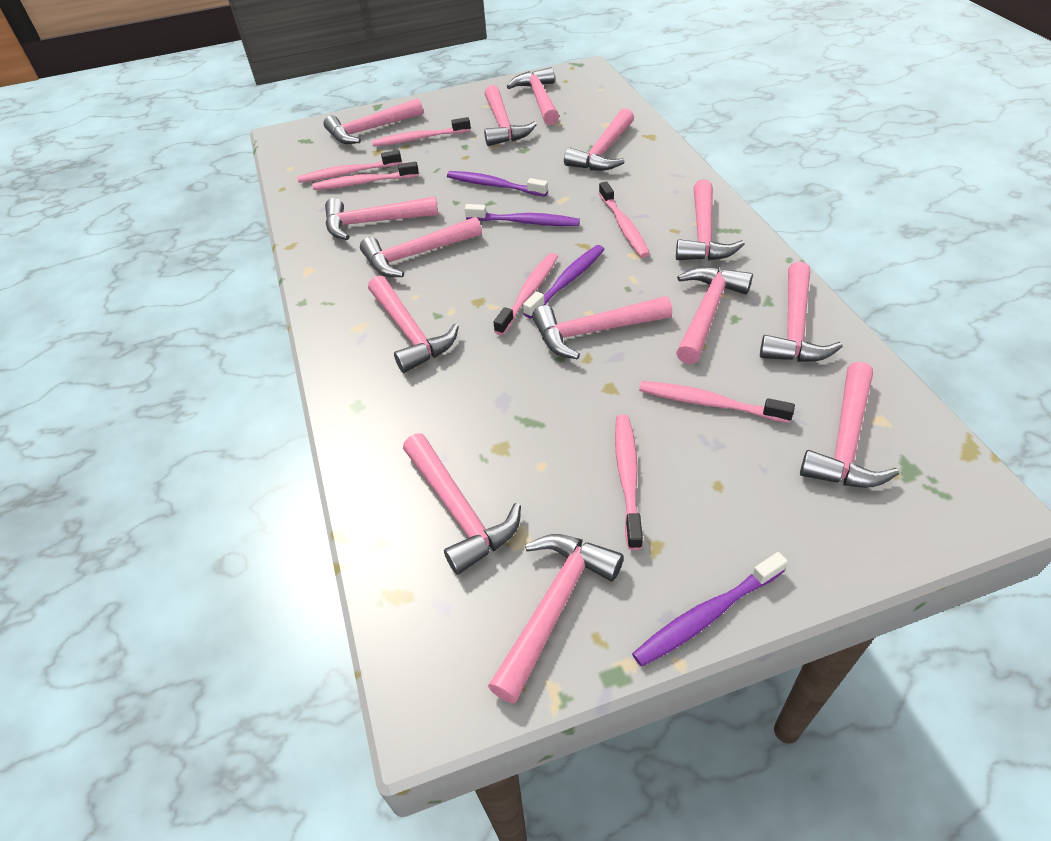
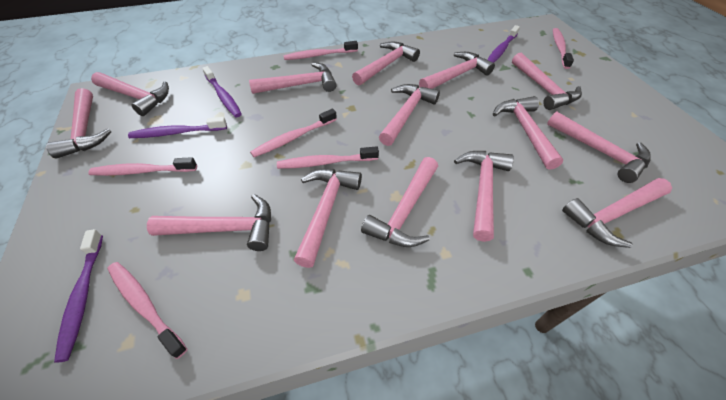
pink toothbrush: [297,150,402,183] [312,162,419,190] [372,117,471,147] [494,253,558,335] [599,181,650,258] [615,415,643,550] [639,381,795,423] = 7 -> [88,157,197,176] [108,262,187,359] [250,109,337,157] [277,146,379,169] [283,41,358,60] [553,28,574,69] = 6

